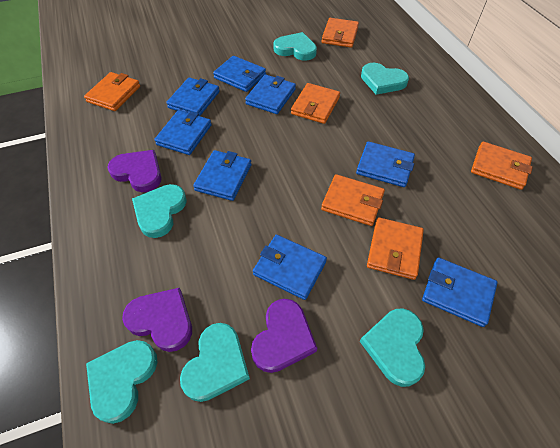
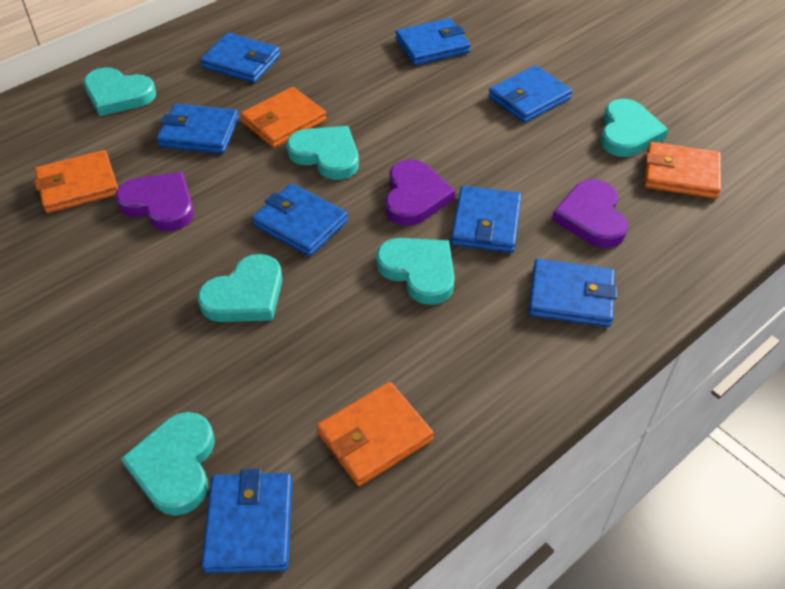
orange wallet: [84,72,140,111] [291,83,340,124] [321,18,359,48] [321,174,385,226] [367,217,424,280] [471,141,533,190] = 6 -> [34,150,118,213] [240,87,326,148] [317,382,434,486] [645,142,721,199] = 4

